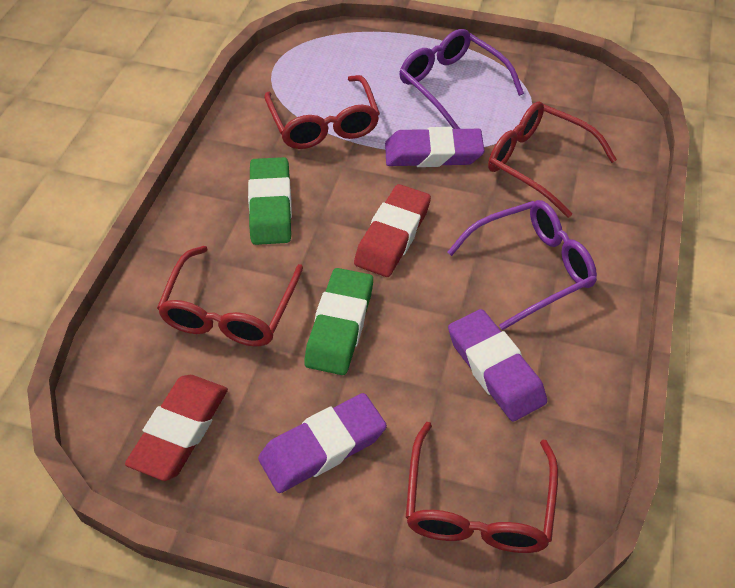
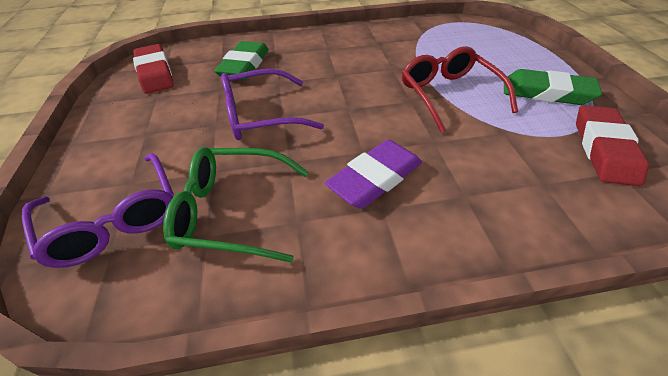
green glasses: none = 0 -> [163,147,309,263] = 1
purple eraser: [258,393,387,493] [385,127,484,167] [448,309,547,421] = 3 -> [325,139,422,209] = 1
red glasses: [157,246,303,347] [264,75,380,149] [406,422,558,553] [488,102,617,218] = 4 -> [402,46,518,133] = 1

